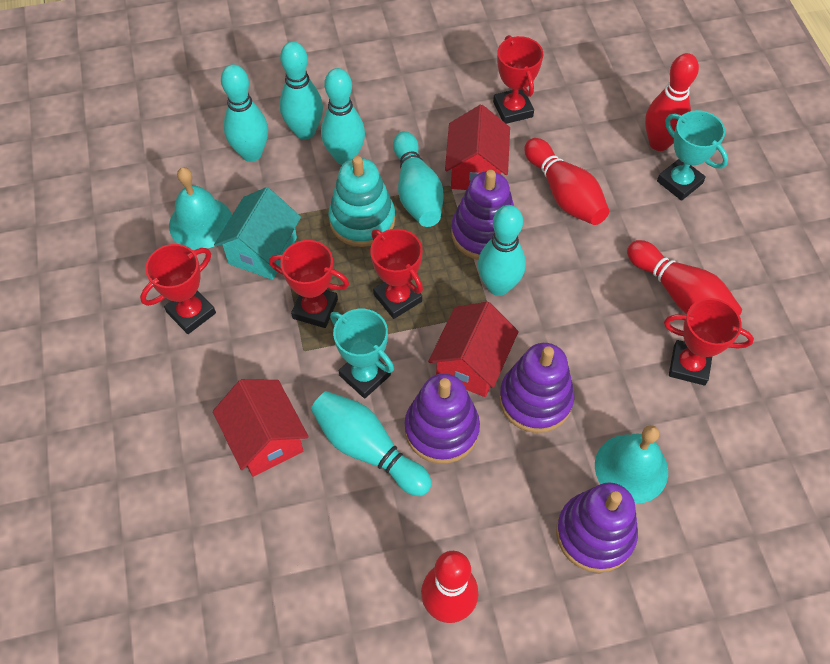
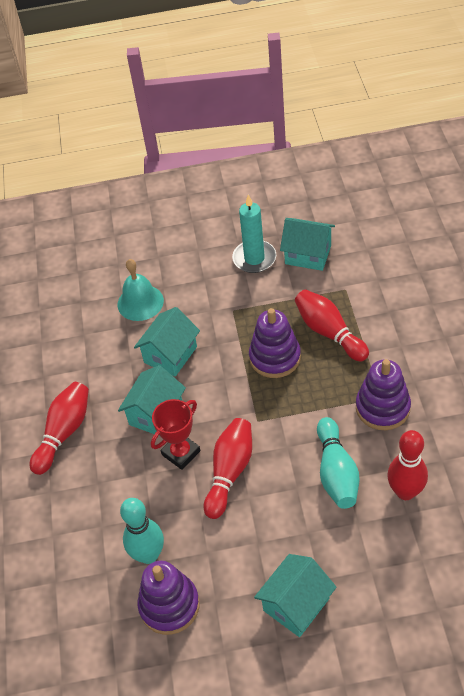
purple stacking toy: [404,373,480,464] [451,170,514,260] [499,343,574,433] [556,483,638,573] = 4 -> [138,561,200,635] [249,308,301,378] [356,359,411,430] = 3
red house: [213,379,309,477] [428,302,519,397] [445,105,510,190] = 3 -> none = 0
red trophy: [140,244,216,334] [269,240,349,328] [370,229,423,319] [493,35,543,124] [664,298,754,385] = 5 -> [151,399,200,470] = 1
turquoise bell: [169,167,232,250] [595,425,668,504] = 2 -> [118,259,164,321] = 1
turquoise bowling pin: [221,64,268,162] [279,41,323,140] [311,391,432,496] [321,68,365,165] [393,131,444,227] [478,205,526,296] = 6 -> [120,498,164,564] [317,417,359,509] = 2
turquoise candle: none = 0 -> [232,194,276,273] = 1
turquoise house: [214,187,301,280] = 1 -> [118,365,186,436] [134,307,200,376] [254,554,337,637] [280,218,335,271] = 4
turquoise stacking toy: [328,156,395,247] = 1 -> none = 0
turquoise trophy: [330,309,394,399] [657,110,728,201] = 2 -> none = 0

